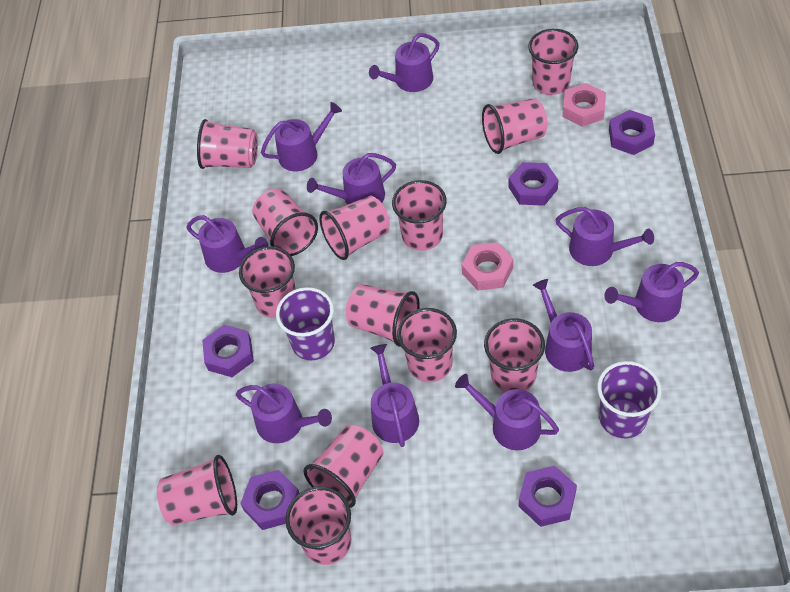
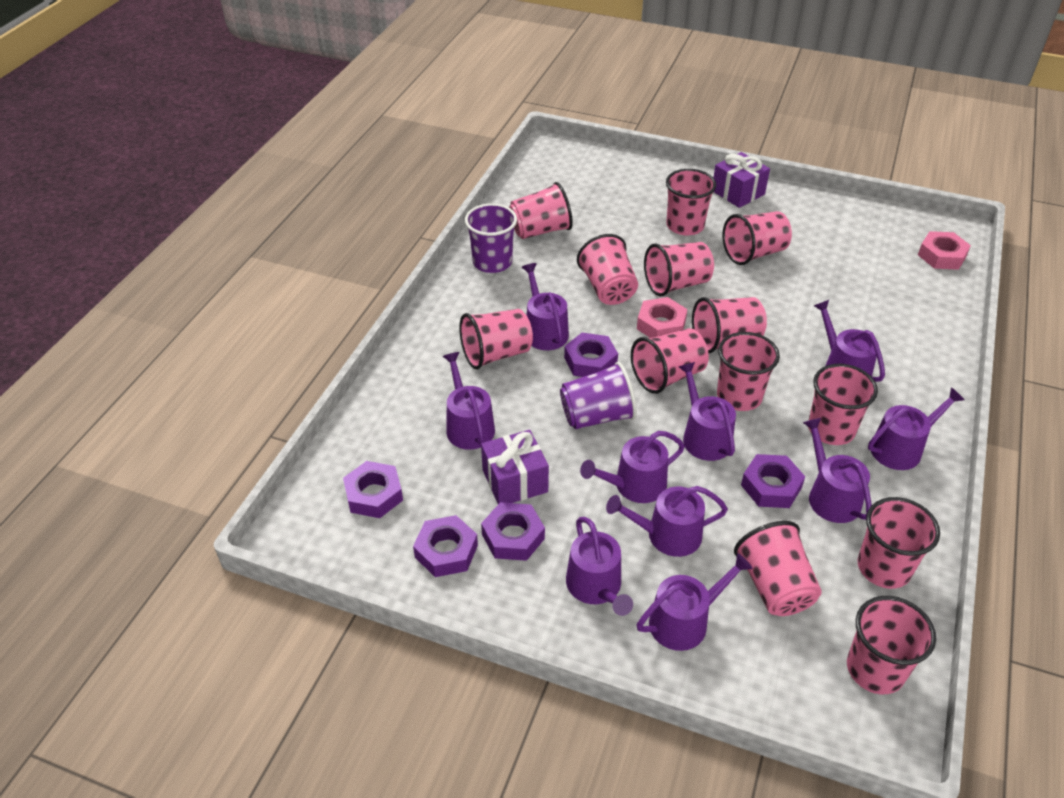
purple gift: none = 0 -> [481,430,549,504] [713,152,770,208] = 2

